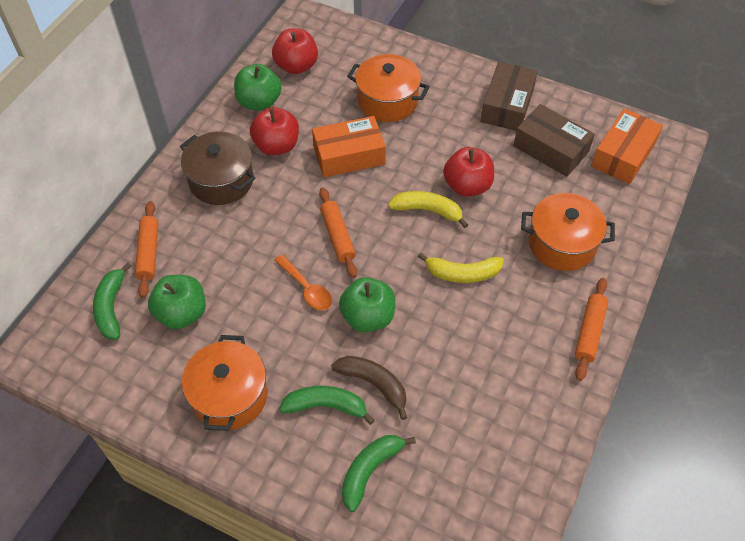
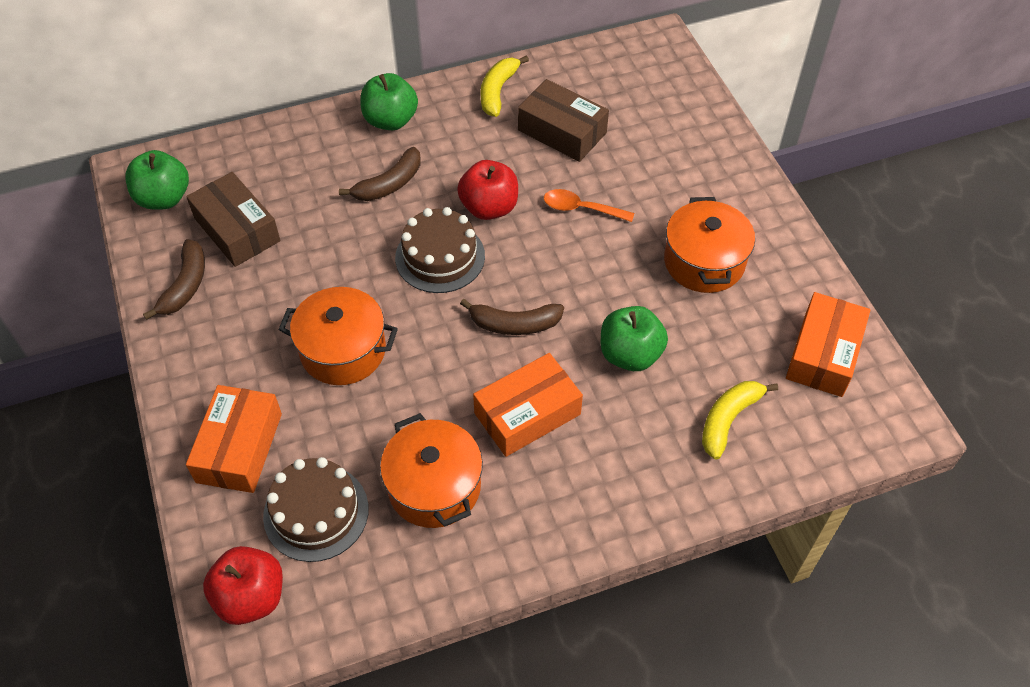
brown banana: [331,356,407,420] = 1 -> [143,239,205,320] [339,147,421,201] [460,299,564,335] = 3
brown cake: none = 0 -> [263,457,369,562] [395,207,485,293] = 2
brown pot: [180,132,255,205] = 1 -> none = 0
green banana: [93,262,131,340] [279,386,375,425] [342,435,416,512] = 3 -> none = 0
orange box: [312,116,386,177] [591,109,663,184] = 2 -> [186,385,282,493] [473,353,583,457] [786,292,871,397] = 3
orange rolling pin: [135,201,159,298] [319,188,357,278] [575,278,608,381] = 3 -> none = 0
red apple: [250,107,299,156] [272,28,318,74] [443,147,494,197] = 3 -> [203,546,283,625] [457,160,518,220] = 2

